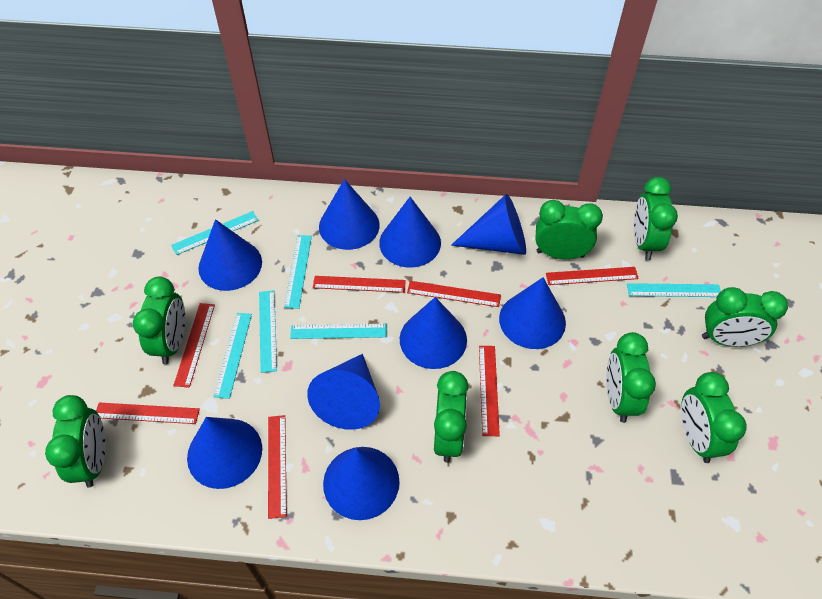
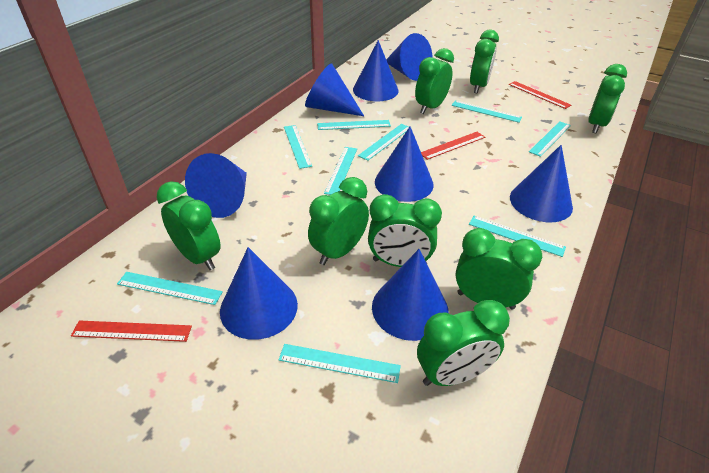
blue cone: [187,417,262,489] [198,219,262,291] [307,354,380,430] [319,179,380,250] [323,447,399,520] [379,197,441,268] [400,297,467,369] [451,194,526,255] [499,277,566,349] = 9 -> [185,153,247,218] [220,247,298,340] [305,63,364,116] [353,40,399,101] [372,249,449,341] [375,127,434,202] [386,33,432,81] [510,145,573,222] = 8
red ruler: [96,402,200,424] [173,303,215,388] [268,415,287,519] [313,276,406,293] [407,281,501,307] [479,346,500,436] [546,267,639,285] = 7 -> [71,320,192,342] [421,132,485,160] [509,81,571,109] = 3
turquoise ruler: [171,211,258,255] [213,313,252,399] [259,290,277,373] [284,235,312,309] [290,324,387,339] [627,283,721,297] = 6 -> [117,272,223,305] [279,344,401,383] [284,125,312,169] [317,120,391,130] [324,147,357,195] [358,124,409,161] [452,100,522,123] [469,216,566,257] [529,121,571,157] = 9

